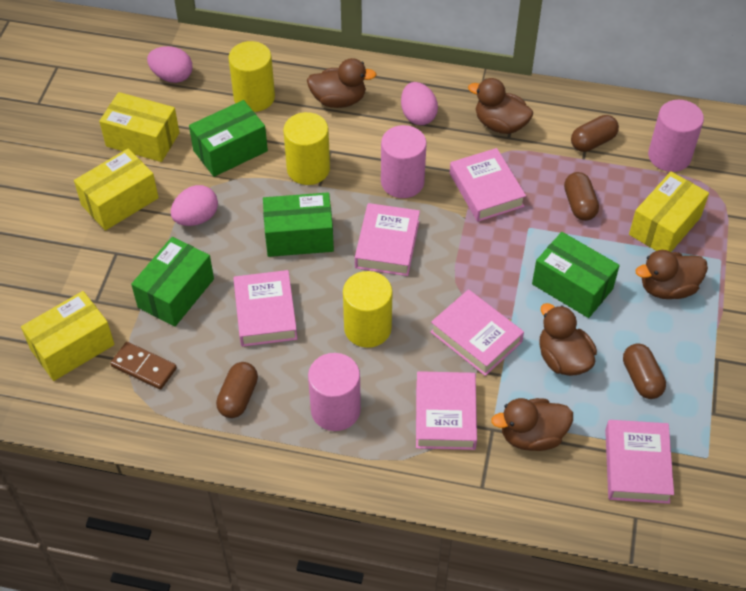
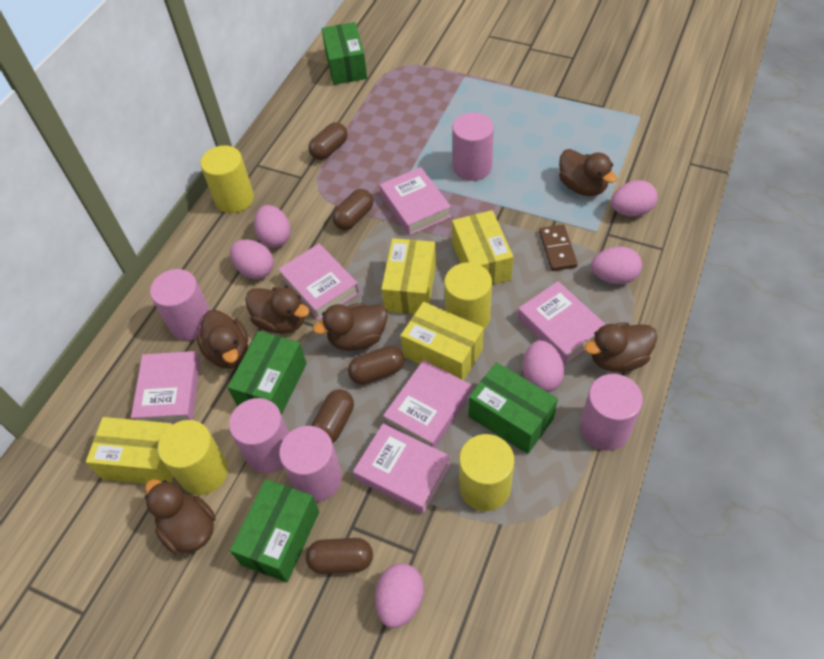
brown capsule: [216,362,258,418] [564,172,599,221] [571,115,619,152] [623,343,666,399] = 4 -> [306,538,373,574] [308,122,348,160] [311,389,354,443] [332,189,373,230] [348,346,404,385] = 5
brown duck: [307,58,377,108] [468,78,533,134] [491,398,573,451] [539,303,597,376] [636,250,708,299] = 5 -> [145,479,216,554] [197,310,248,369] [245,287,309,334] [313,303,388,351] [559,149,617,196] [584,322,657,372] = 6
pink cylinder: [308,353,361,431] [381,125,427,198] [648,100,704,172] = 3 -> [150,269,210,340] [229,398,289,473] [279,426,342,502] [452,112,494,181] [580,374,643,451] = 5
pink egg: [147,46,193,83] [171,185,218,226] [401,82,438,125] = 3 -> [230,240,274,279] [254,205,291,248] [375,563,424,628] [523,340,564,392] [591,247,642,284] [611,180,658,216] = 6
yellow cylinder: [228,41,275,112] [283,112,330,185] [343,271,393,348] = 3 -> [158,420,228,495] [200,145,254,213] [444,262,492,329] [459,434,514,511] = 4

